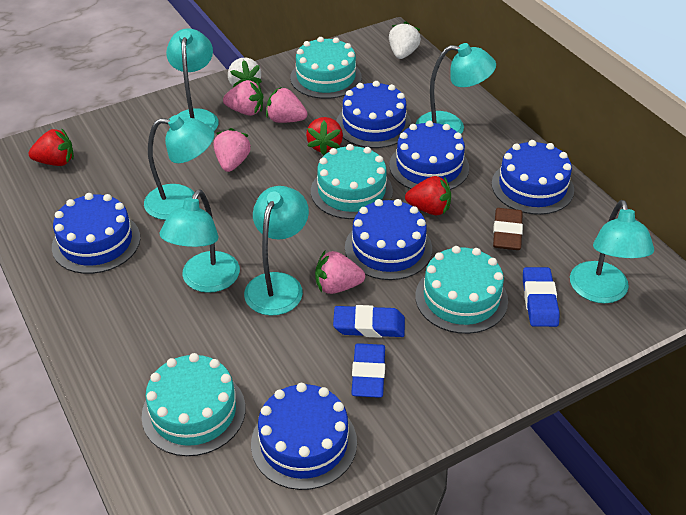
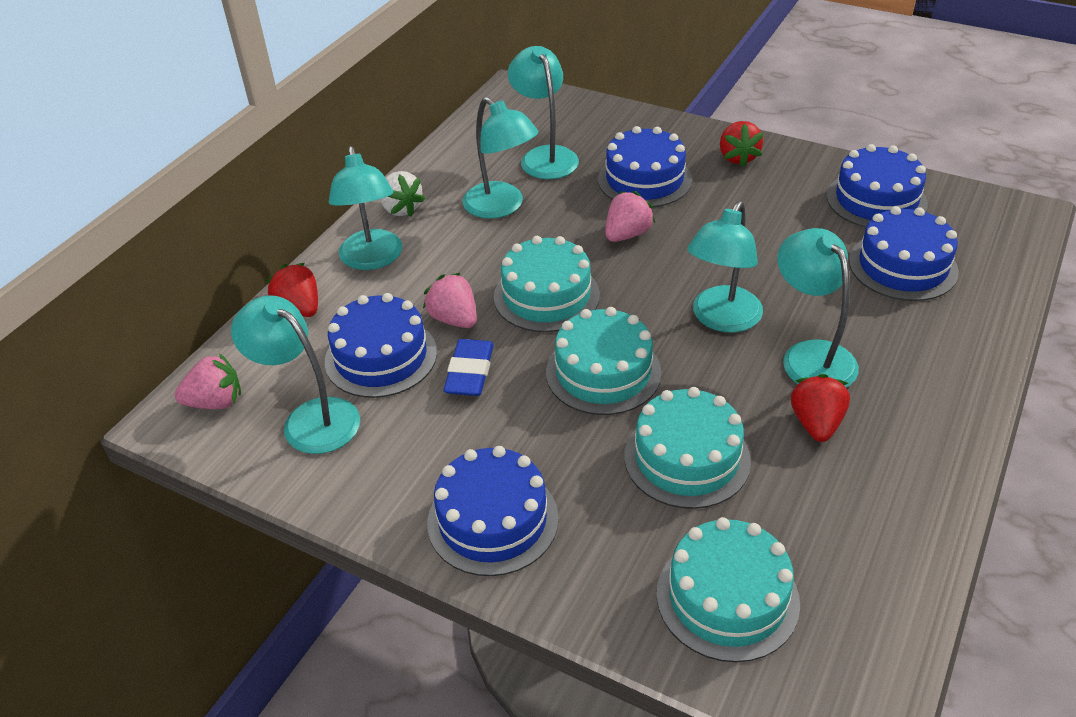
blue cake: [52,193,140,274] [251,383,357,490] [336,81,412,148] [345,199,432,280] [389,120,469,190] [492,140,574,215] = 6 -> [325,293,437,398] [427,446,559,576] [598,126,692,207] [827,144,928,228] [849,206,959,301] = 5
blue eraser: [333,305,405,338] [351,343,385,398] [523,267,560,327] = 3 -> [443,339,494,396] = 1
brown eraser: [493,208,523,250] = 1 -> none = 0
pink strawberry: [214,128,251,172] [223,80,263,116] [266,87,307,123] [315,251,365,294] = 4 -> [174,353,241,409] [423,273,477,328] [605,191,655,242] = 3
white strawberry: [228,58,262,88] [389,21,421,59] = 2 -> [380,171,425,217] = 1

